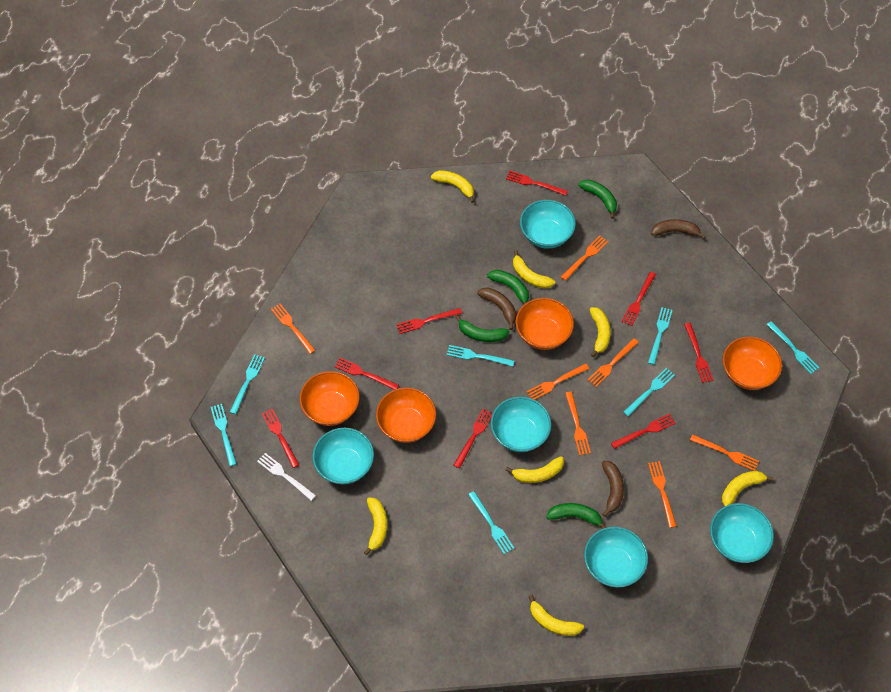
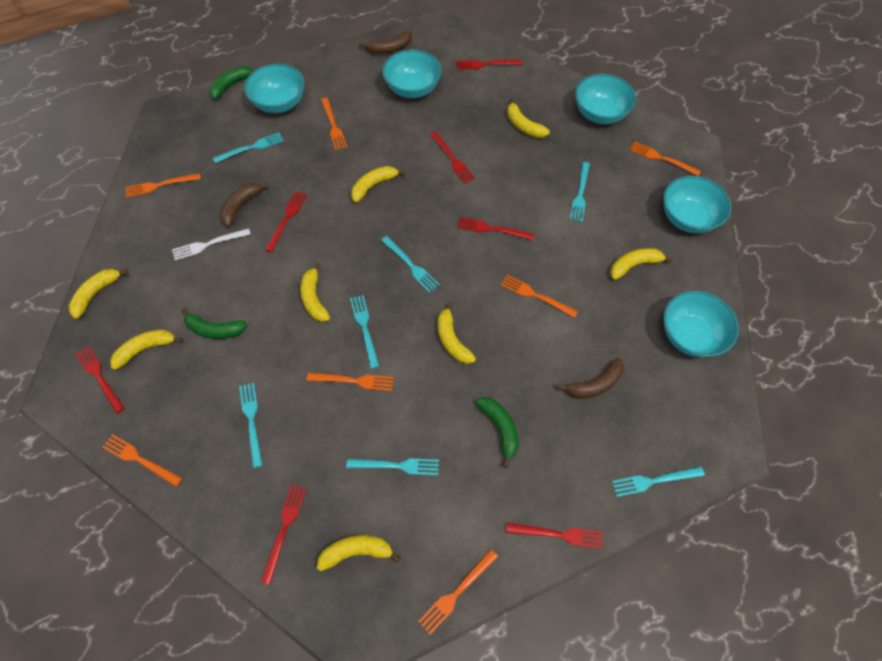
green banana: [455,315,509,342] [487,270,529,305] [546,503,606,529] [579,180,617,219] = 4 -> [181,308,248,339] [209,66,256,99] [475,397,518,468] = 3
orange bowl: [300,371,360,426] [376,387,436,443] [516,298,574,350] [723,336,782,390] = 4 -> none = 0
red fork: [262,408,299,468] [334,358,399,390] [396,308,462,334] [453,408,493,468] [506,171,568,196] [611,414,676,449] [622,272,656,326] [684,323,714,383] = 8 -> [75,346,125,414] [260,485,306,584] [265,191,307,252] [430,131,475,184] [457,60,523,70] [457,217,534,240] [506,523,603,549] = 7
yellow banana: [364,497,387,555] [431,170,474,203] [505,456,564,483] [513,250,555,289] [528,595,584,636] [590,307,611,357] [722,471,774,506] = 7 -> [68,269,128,319] [110,329,183,370] [300,262,330,322] [317,535,401,571] [351,166,405,203] [438,302,476,364] [507,98,550,138] [610,248,673,280] = 8

